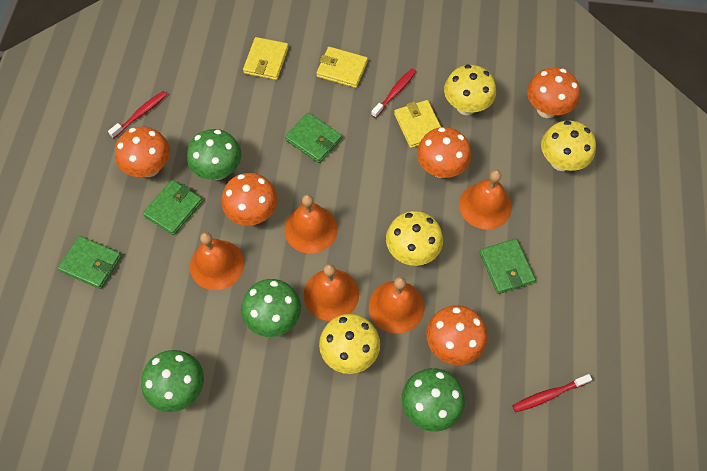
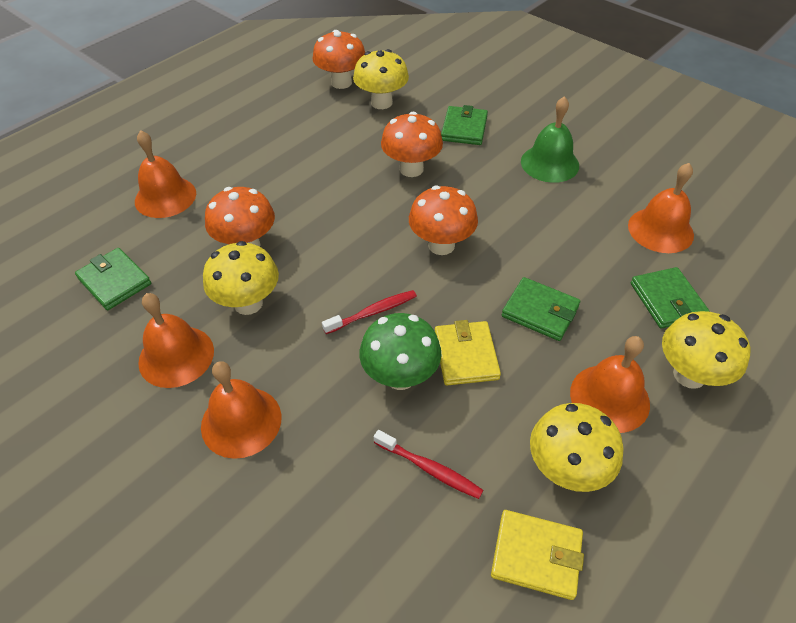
green bell: none = 0 -> [521,96,579,183] = 1
green mushroom: [141,350,204,412] [187,129,241,180] [241,279,301,337] [402,368,465,432] = 4 -> [359,313,442,390] = 1
orange mushroom: [115,127,170,177] [221,173,278,225] [417,127,471,178] [426,305,487,365] [527,68,580,118] = 5 -> [205,187,275,247] [312,30,365,89] [381,112,443,177] [409,186,478,255] = 4
red toothbrush: [108,91,167,138] [371,69,416,118] [512,374,592,412] = 3 -> [322,290,417,334] [374,430,483,499] = 2
yellow wallet: [243,37,289,80] [316,47,368,88] [394,100,441,148] = 3 -> [435,320,501,385] [491,510,584,600] = 2

